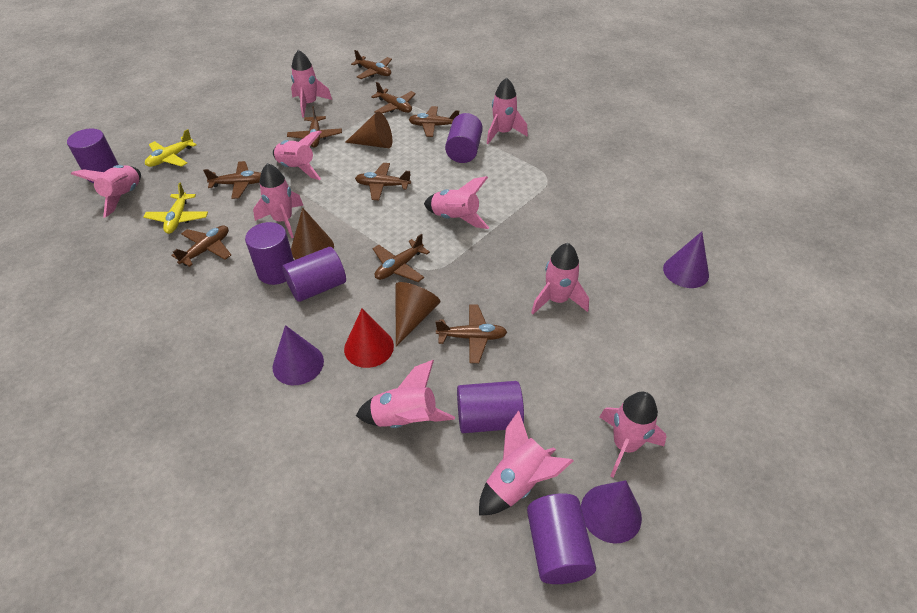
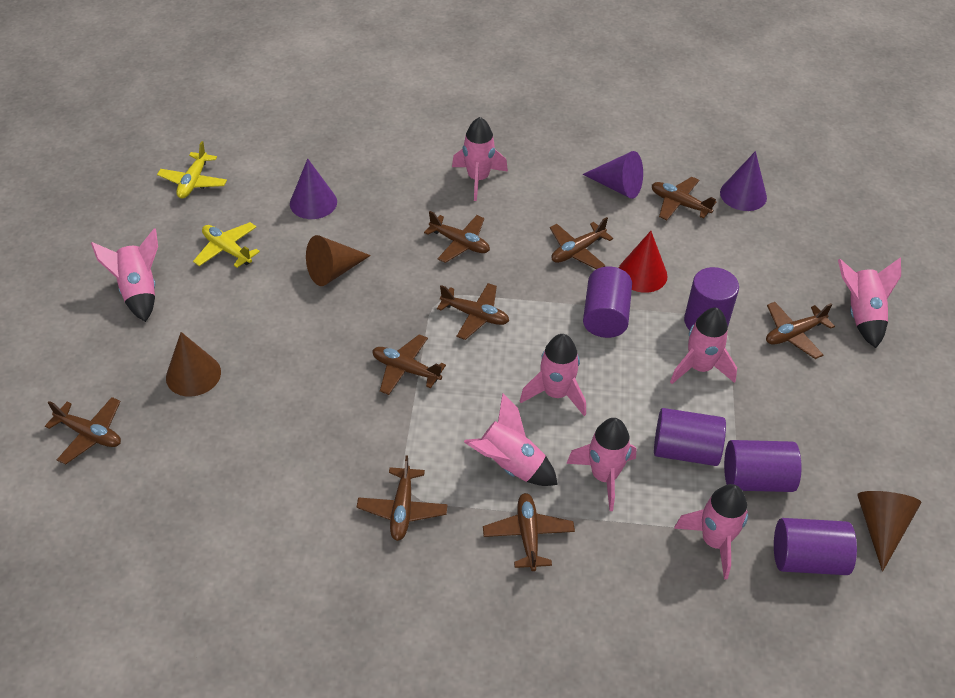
pink rocket: [71,165,141,218] [253,163,303,238] [273,131,322,180] [291,50,332,117] [356,360,455,428] [424,176,489,229] [479,411,573,515] [487,78,528,144] [531,243,589,314] [600,392,667,478] = 10 -> [91,228,158,322] [452,117,508,201] [464,393,558,486] [520,334,586,416] [566,418,637,511] [670,308,737,384] [674,484,748,579] [838,257,901,348] = 8
purple cylinder: [67,129,119,183] [245,222,294,285] [282,247,346,302] [445,113,483,163] [457,381,524,433] [527,493,596,584] = 6 -> [583,267,632,338] [654,408,726,466] [684,267,739,330] [724,440,802,492] [774,518,857,575] = 5

